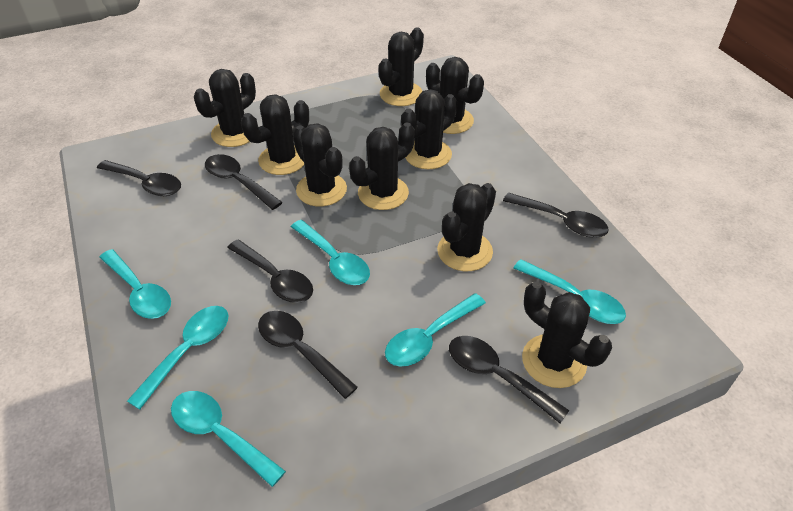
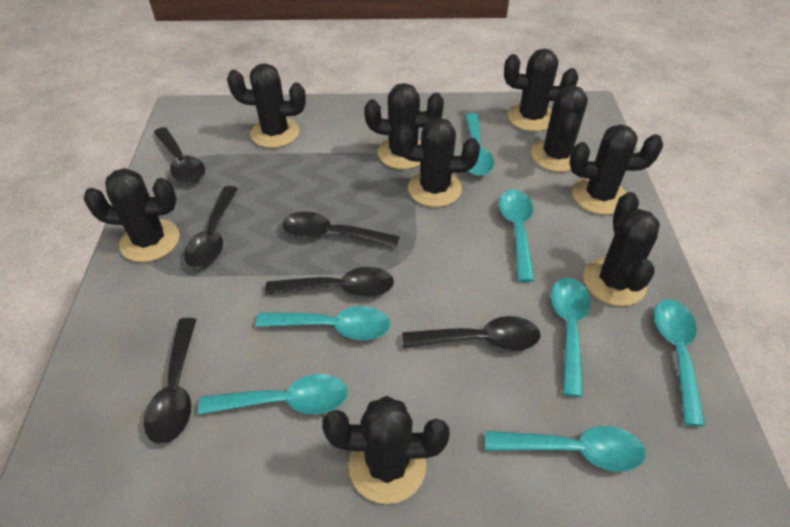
turquoise spoon: [99,249,171,319] [127,306,228,410] [171,391,286,487] [291,220,370,285] [385,293,486,367] [513,259,626,324] = 6 -> [198,374,348,415] [255,306,390,340] [465,113,494,176] [485,426,646,472] [498,189,535,282] [550,278,591,397] [654,299,705,427] = 7

